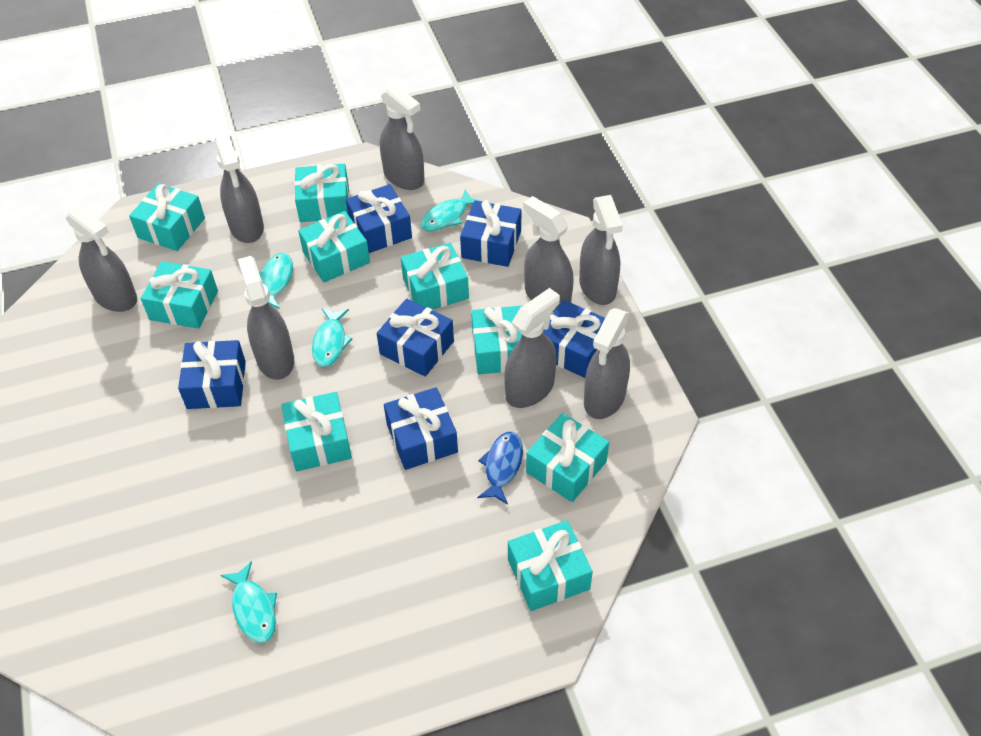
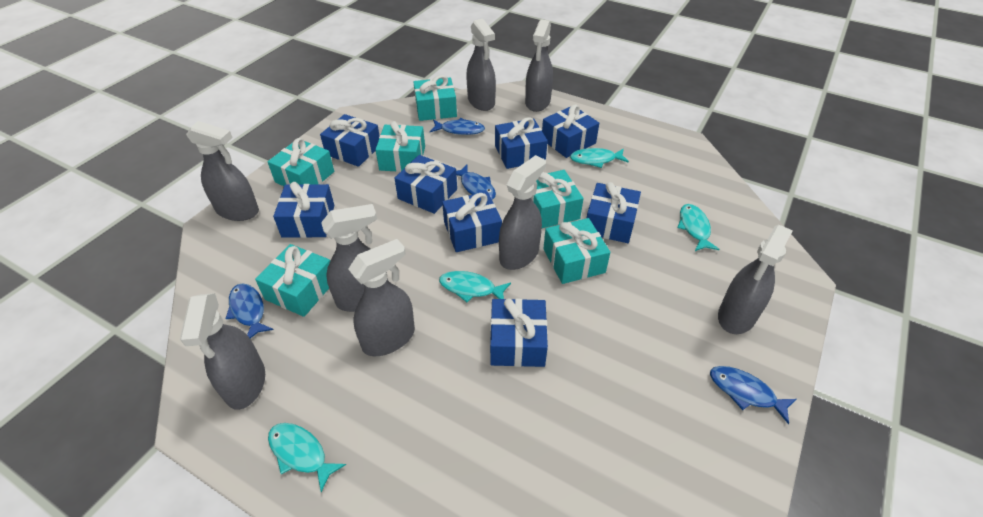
blue fish: [477,432,523,505] = 1 -> [225,283,274,338] [430,118,485,135] [456,165,496,200] [710,366,797,424] = 4
blue gift: [178,340,246,409] [346,184,412,253] [377,299,454,377] [384,387,458,470] [460,200,521,267] [543,300,605,378] = 6 -> [273,182,334,238] [320,114,380,167] [394,155,457,214] [442,192,502,252] [490,299,548,367] [495,117,548,169] [542,105,599,158] [587,182,641,243] = 8
turquoise gift: [129,183,205,251] [141,261,218,329] [281,392,352,471] [294,164,349,222] [298,211,370,282] [401,243,469,310] [471,305,524,374] [508,520,593,611] [526,413,609,502] = 9 -> [255,244,330,317] [268,138,334,186] [375,121,425,172] [414,75,457,121] [531,170,584,228] [543,218,610,284] = 6

